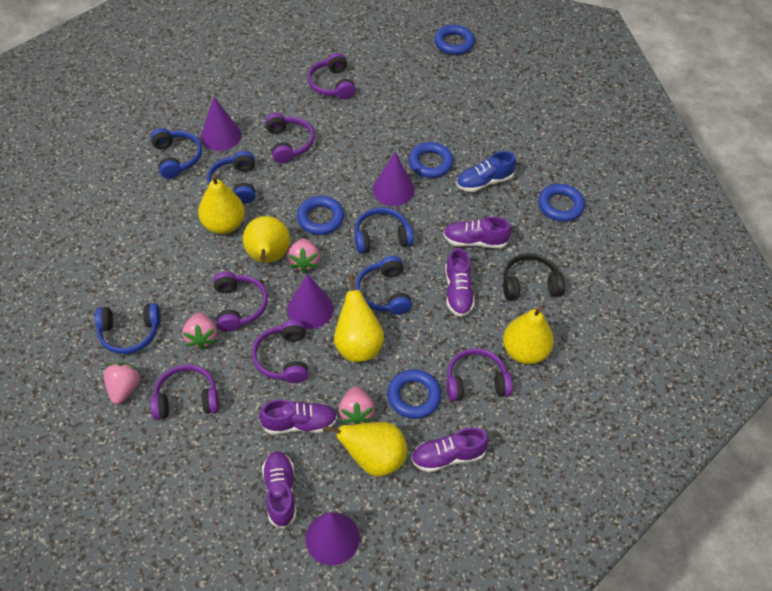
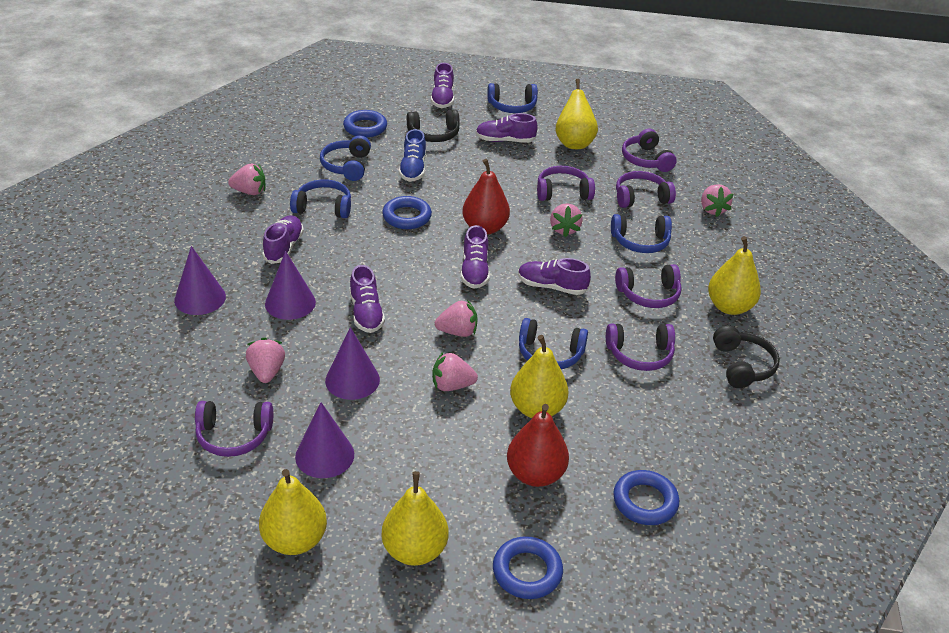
black headphones: [503,253,565,300] = 1 -> [407,109,460,142] [713,325,780,388] = 2
blue ring: [297,196,344,235] [387,369,441,419] [408,142,453,178] [434,25,475,55] [538,184,585,222] = 5 -> [343,110,387,138] [382,196,432,229] [493,536,563,599] [613,470,679,525] = 4
pink strawberry: [104,363,142,404] [182,312,217,350] [287,238,320,273] [339,386,375,425] = 4 -> [228,163,265,195] [246,337,285,383] [432,352,478,391] [435,300,478,337] [550,203,583,237] [701,184,733,217] = 6
purple shoe: [259,399,337,434] [262,451,296,529] [411,427,489,472] [443,217,511,249] [445,248,475,317] = 5 -> [262,215,304,264] [349,265,385,333] [431,63,454,108] [461,225,490,289] [476,113,538,143] [518,258,591,295] = 6
red pear: none = 0 -> [462,159,510,235] [507,404,569,487] = 2

